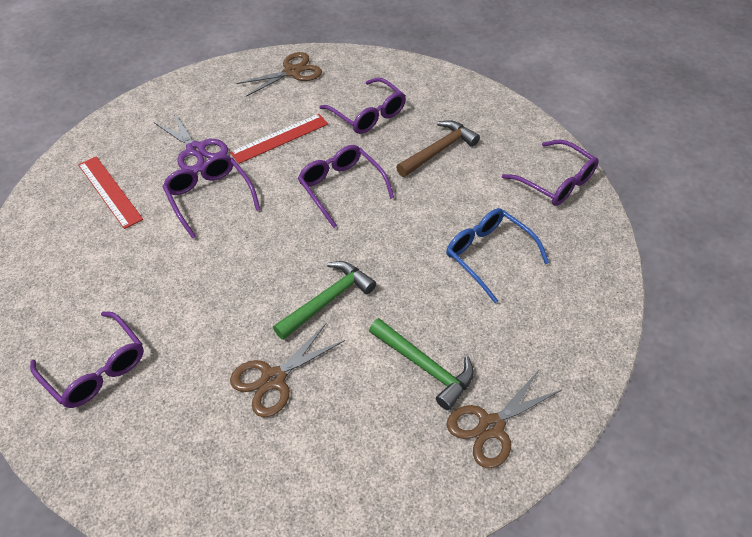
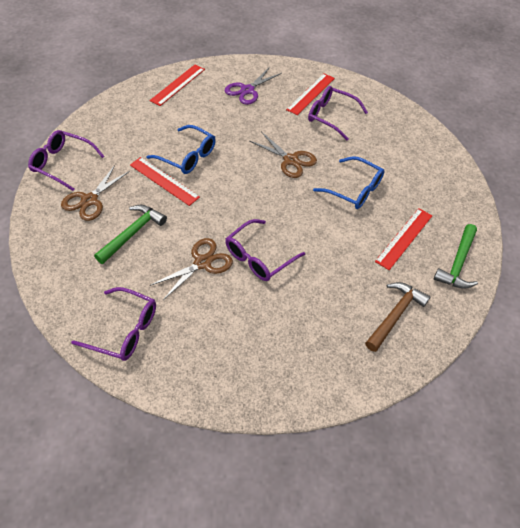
blue glasses: [446,208,549,303] = 1 -> [146,125,216,174] [313,156,385,209] = 2
purple glasses: [30,311,144,408] [162,154,261,239] [298,145,394,228] [319,77,406,134] [502,139,599,206] = 5 -> [28,130,104,191] [71,287,156,361] [225,219,305,281] [308,86,368,140] = 4
red ruler: [78,156,143,229] [230,114,328,164] = 2 -> [130,157,200,206] [150,65,205,106] [286,74,335,115] [375,208,432,270] = 4

